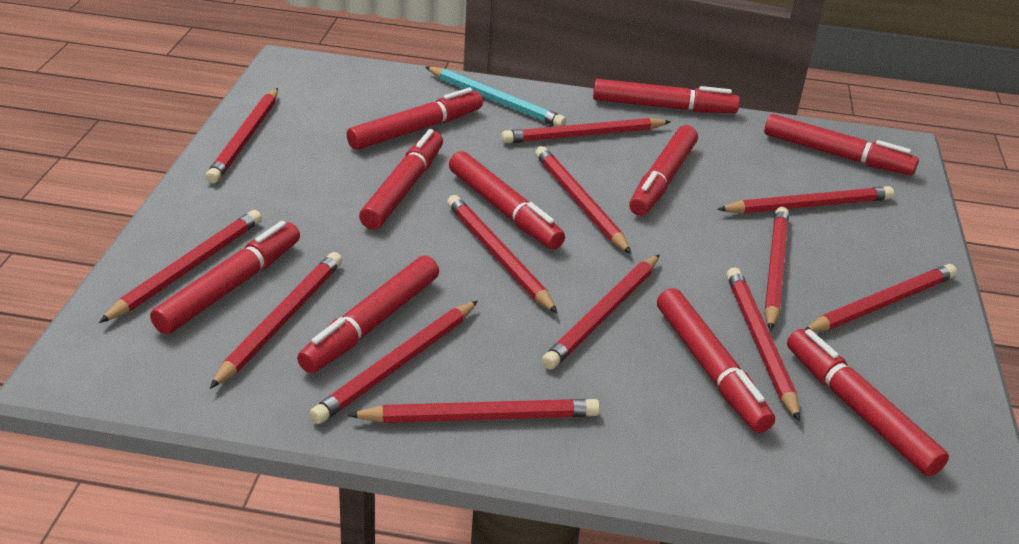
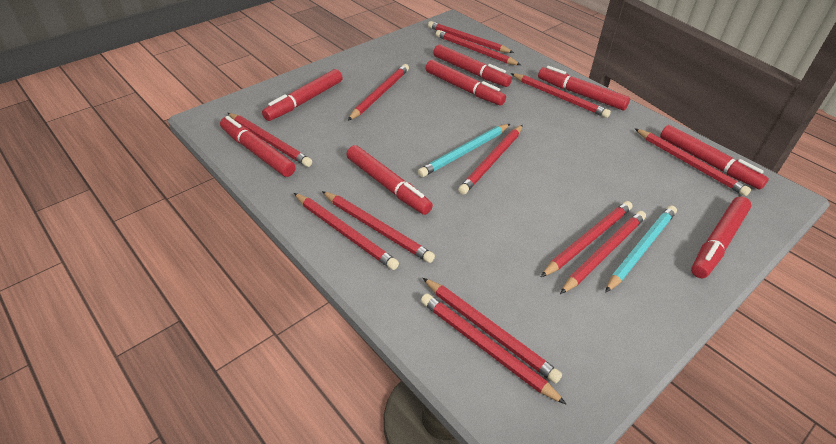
red marker: [150,221,300,334] [297,256,439,373] [346,88,483,150] [359,129,443,230] [449,151,565,250] [593,79,740,113] [629,125,698,216] [657,288,775,433] [764,114,919,176] [787,329,949,477] = 10 -> [220,116,296,177] [262,69,343,121] [347,145,433,215] [426,60,506,106] [433,44,512,87] [538,66,630,111] [660,125,769,190] [691,196,752,278] = 8
turquoise pencil: [425,67,566,126] = 1 -> [418,124,510,177] [605,206,677,293] = 2

